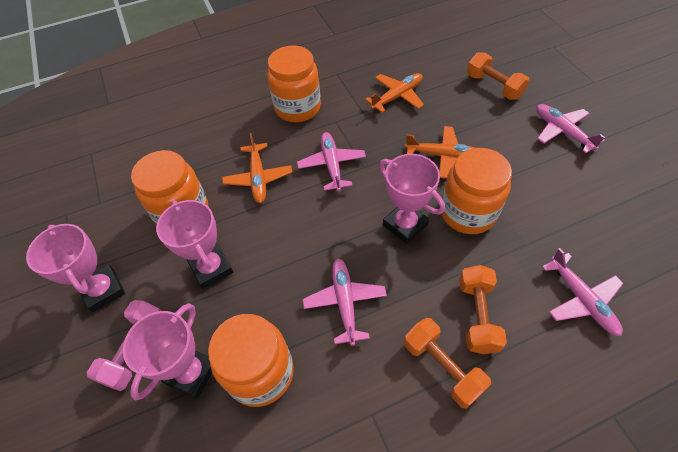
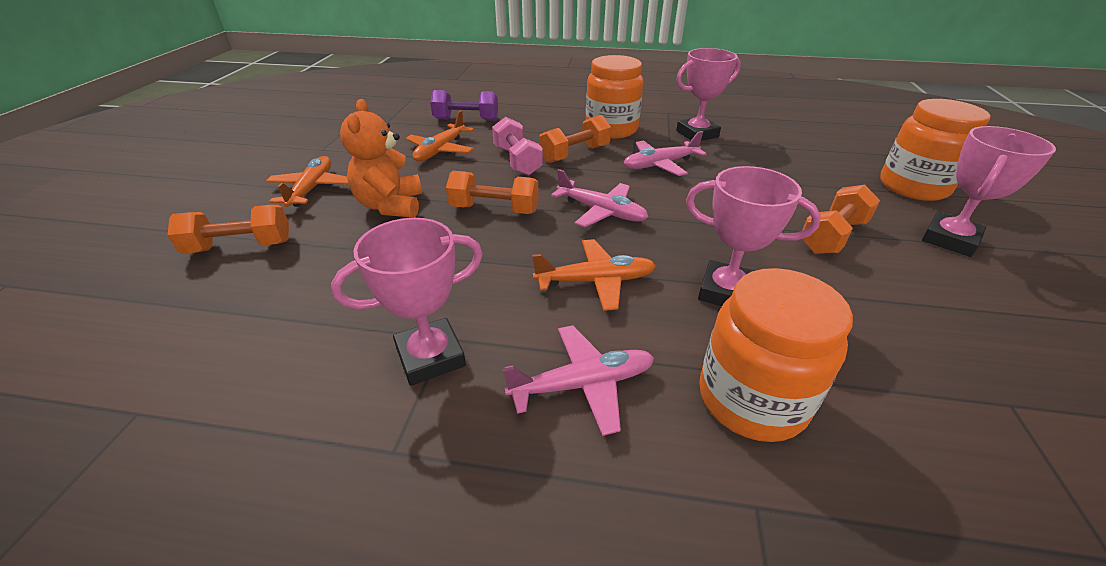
orange dumbbell: [404,318,491,409] [459,265,507,354] [467,52,530,100] = 3 -> [168,205,289,254] [446,171,539,214] [539,115,611,163] [802,185,880,254] = 4
orange jar: [131,150,208,225] [208,314,294,407] [267,45,321,122] [441,148,512,234] = 4 -> [586,55,643,139] [699,268,853,442] [880,99,990,201] = 3
orange teddy bear: none = 0 -> [340,99,422,218] = 1
pink plane: [297,132,366,192] [303,259,387,346] [536,104,605,153] [542,248,624,336] = 4 -> [503,325,654,436] [551,169,648,227] [624,131,707,176] = 3
purple dumbbell: none = 0 -> [430,90,498,121] = 1

